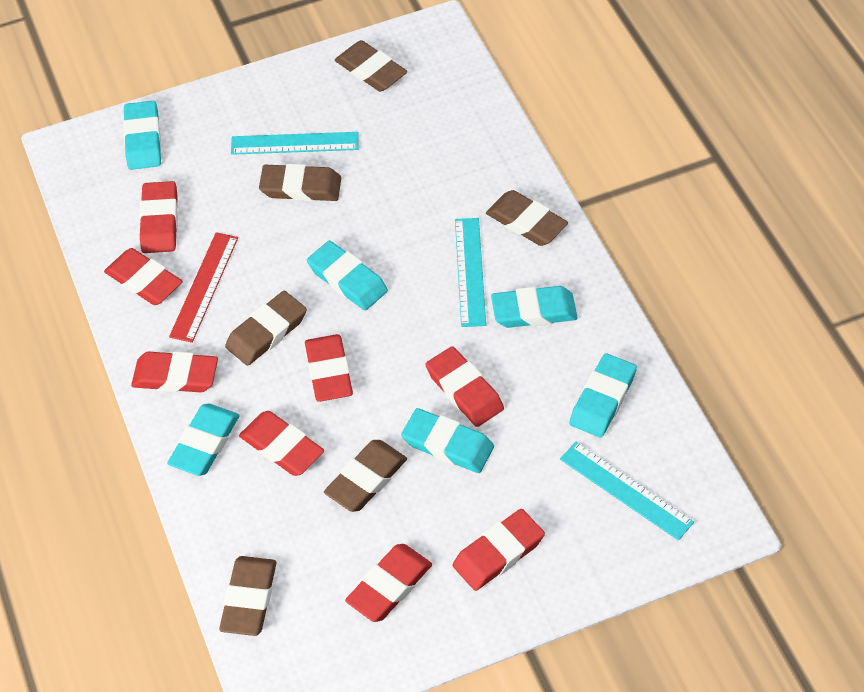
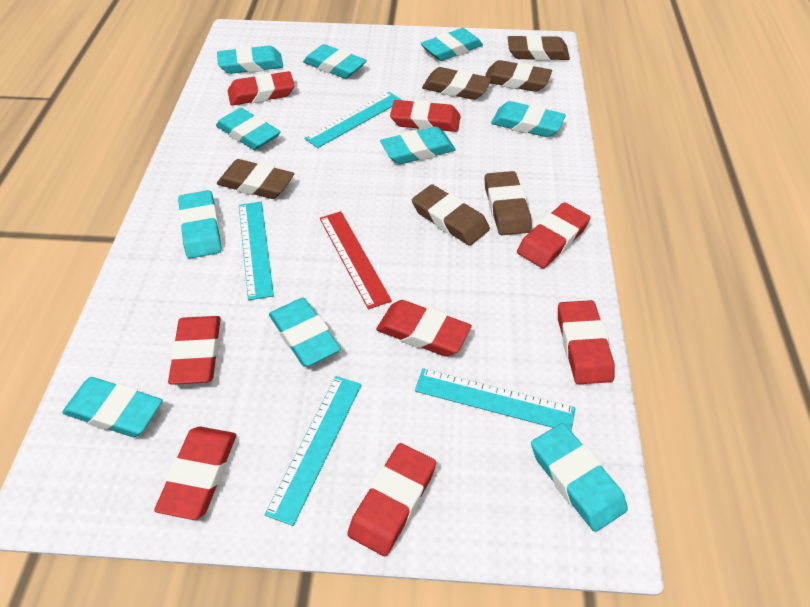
turquoise eraser: [123,101,161,170] [167,404,240,476] [307,241,388,310] [401,408,494,473] [491,286,578,328] [569,353,637,437] = 6 -> [62,377,163,437] [178,190,222,259] [216,108,281,150] [217,46,283,74] [269,298,341,367] [303,44,367,79] [380,127,456,164] [421,28,483,61] [491,101,566,137] [531,423,628,532] = 10
turquoise ruler: [231,132,359,155] [455,218,486,327] [560,442,694,541] = 3 -> [239,202,274,300] [265,376,361,526] [304,92,402,148] [415,368,576,431] = 4

